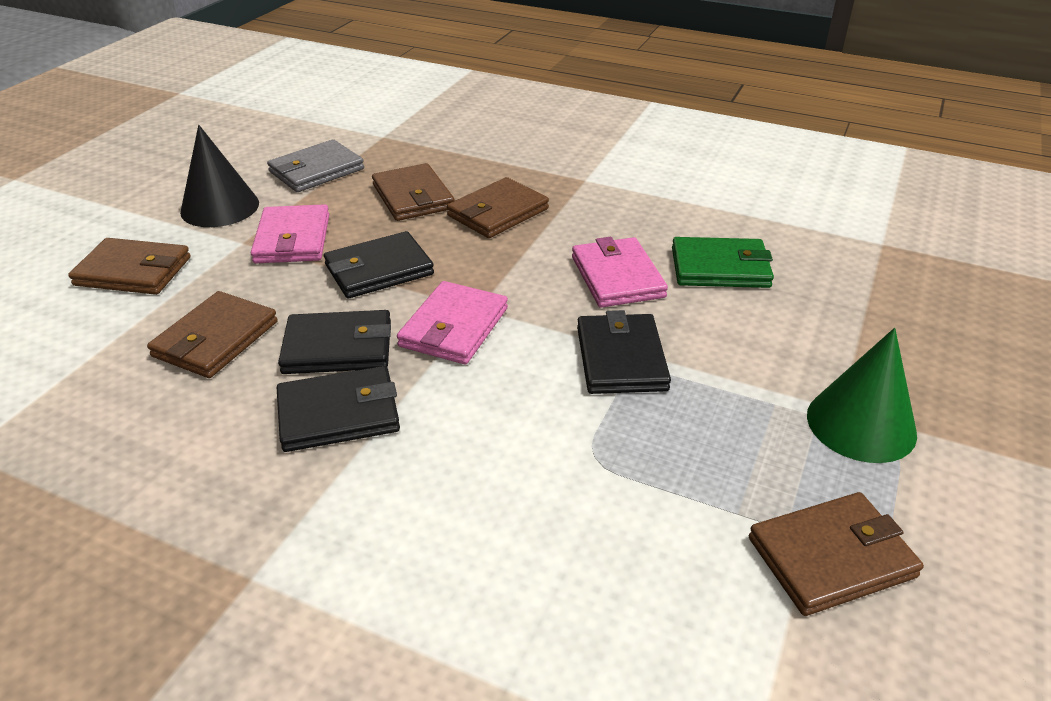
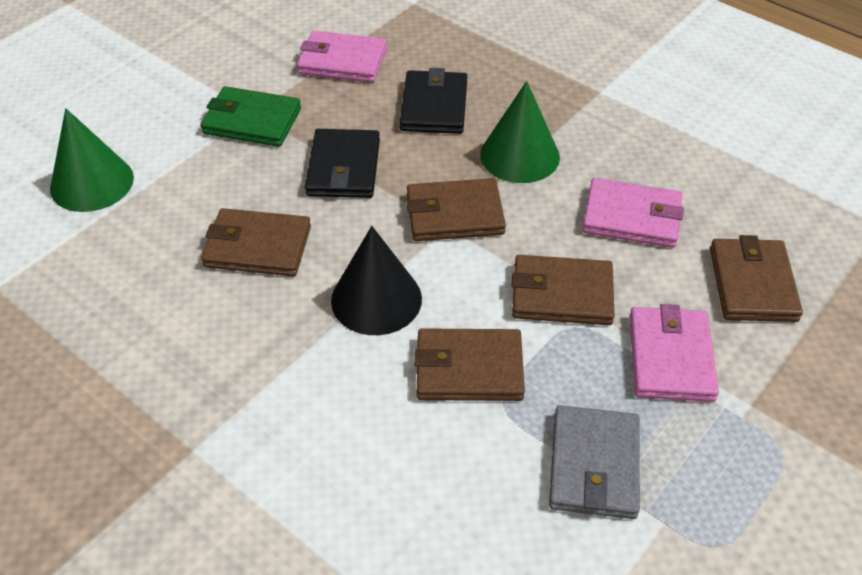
black wallet: [277,366,400,452] [278,310,391,374] [324,231,434,298] [577,310,671,394] = 4 -> [305,129,380,198] [400,68,467,134] = 2
green cone: [807,328,917,463] = 1 -> [50,108,134,212] [480,81,560,183] = 2

